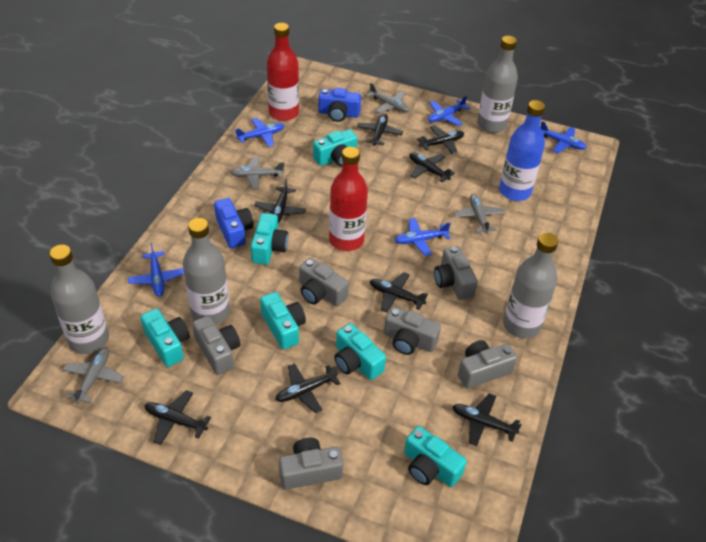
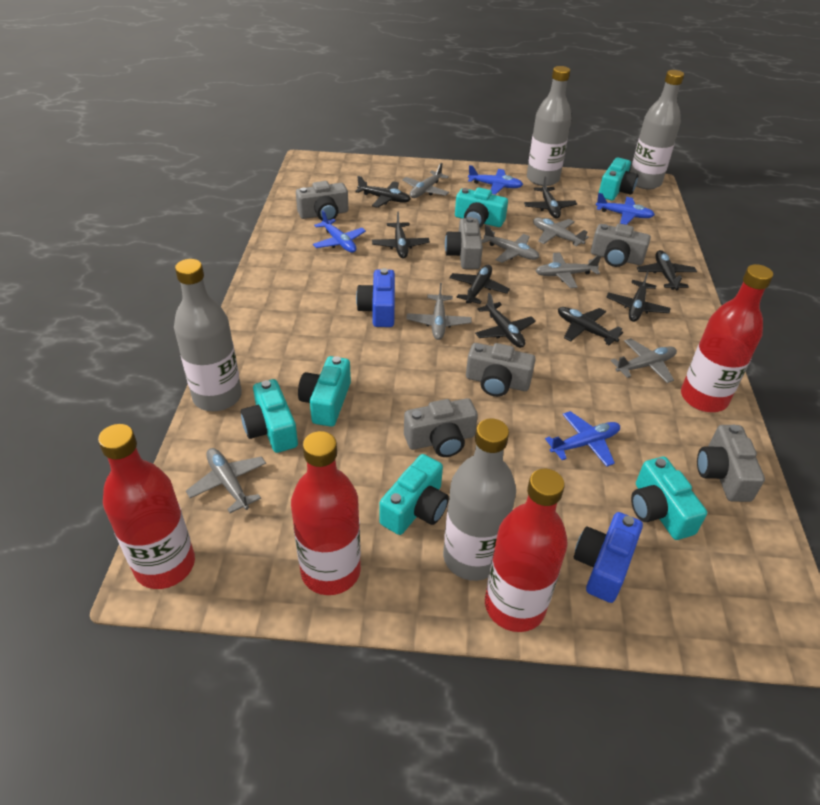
blue bottle: [499,100,545,201] = 1 -> none = 0
blue plane: [128,243,184,297] [235,118,284,147] [394,218,451,256] [428,95,470,126] [541,121,587,153] = 5 -> [313,210,366,253] [468,165,523,195] [545,411,620,467] [596,193,655,225] = 4
grey plane: [63,348,124,403] [230,156,285,189] [366,83,409,114] [454,194,504,234] = 4 -> [186,448,266,513] [402,163,449,198] [406,283,472,340] [482,225,540,263] [533,218,589,247] [536,253,601,288] [610,338,677,383] = 7
red bottle: [267,23,299,121] [329,147,368,251] = 2 -> [98,424,195,589] [291,431,361,595] [485,469,568,632] [681,264,773,412] = 4

